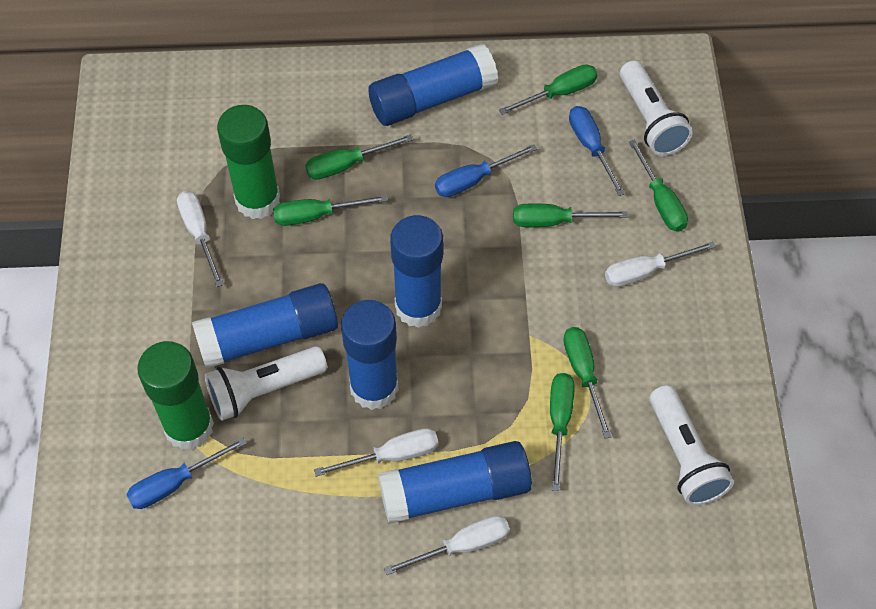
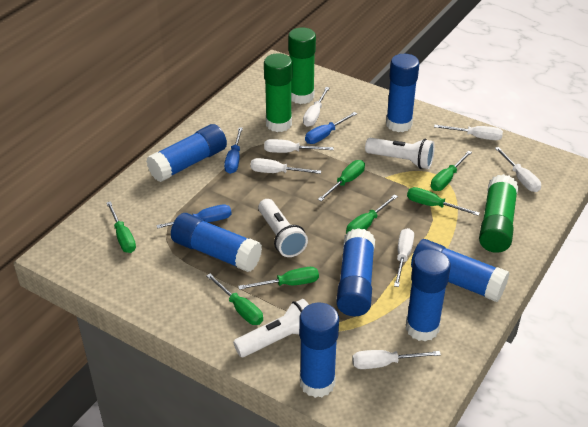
blue glue stick: [192,283,338,369] [341,300,398,410] [368,44,498,126] [378,441,532,524] [390,215,443,328] = 5 -> [146,124,227,182] [171,213,262,272] [299,303,339,398] [336,228,375,316] [386,54,420,132] [406,249,451,341] [411,239,509,302] = 7
green glue stick: [137,341,214,450] [217,105,280,219] = 2 -> [264,53,292,132] [288,27,316,104] [479,174,518,253] = 3
white screwdriver: [177,191,224,287] [314,428,439,477] [384,516,510,575] [605,241,716,287] = 4 -> [250,158,321,174] [264,139,334,153] [303,87,329,127] [352,350,441,369] [394,228,414,287] [434,124,503,140] [495,147,541,192] = 7

